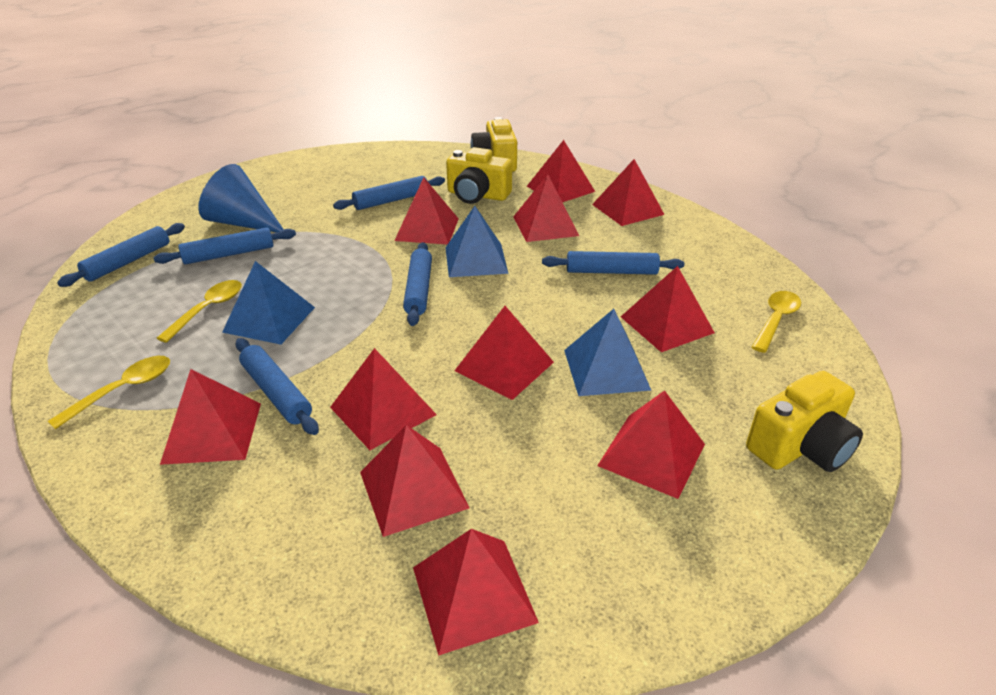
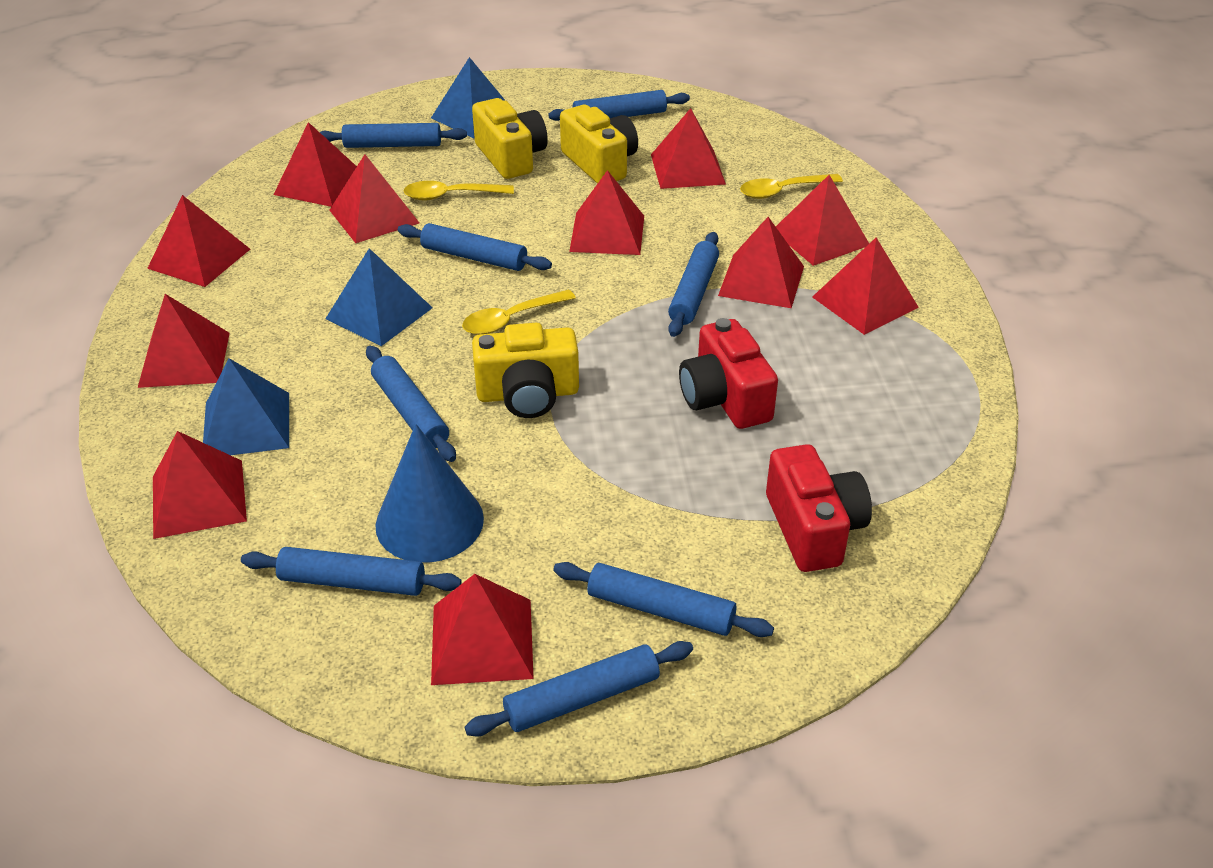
blue rolling pin: [57,223,185,287] [153,228,296,264] [236,338,319,435] [333,176,445,210] [403,242,432,326] [542,251,684,275] = 6 -> [241,547,462,596] [320,123,467,148] [366,346,456,462] [398,223,552,271] [465,641,693,736] [548,90,690,121] [553,562,774,637] [668,232,719,337] = 8
red camera: none = 0 -> [679,318,778,429] [766,444,872,572] = 2

